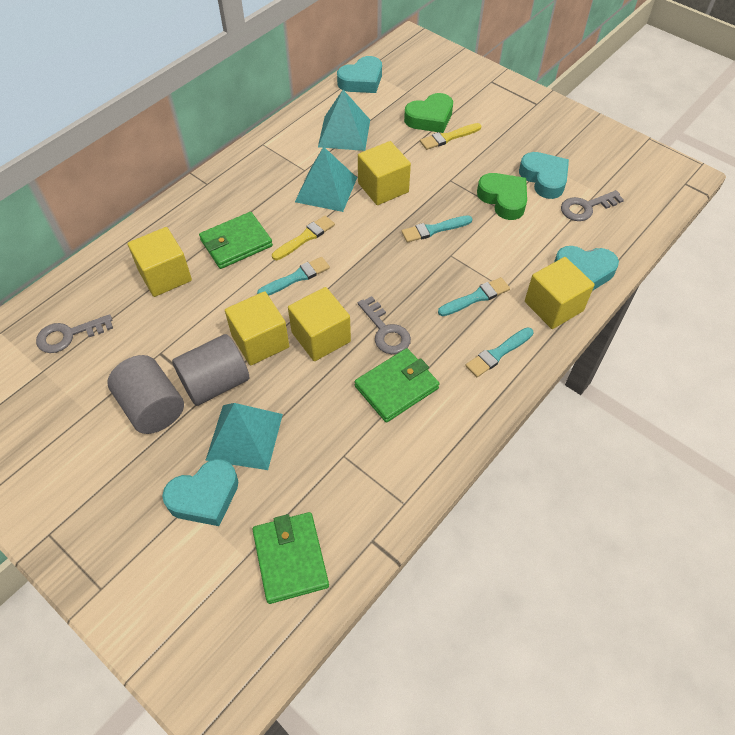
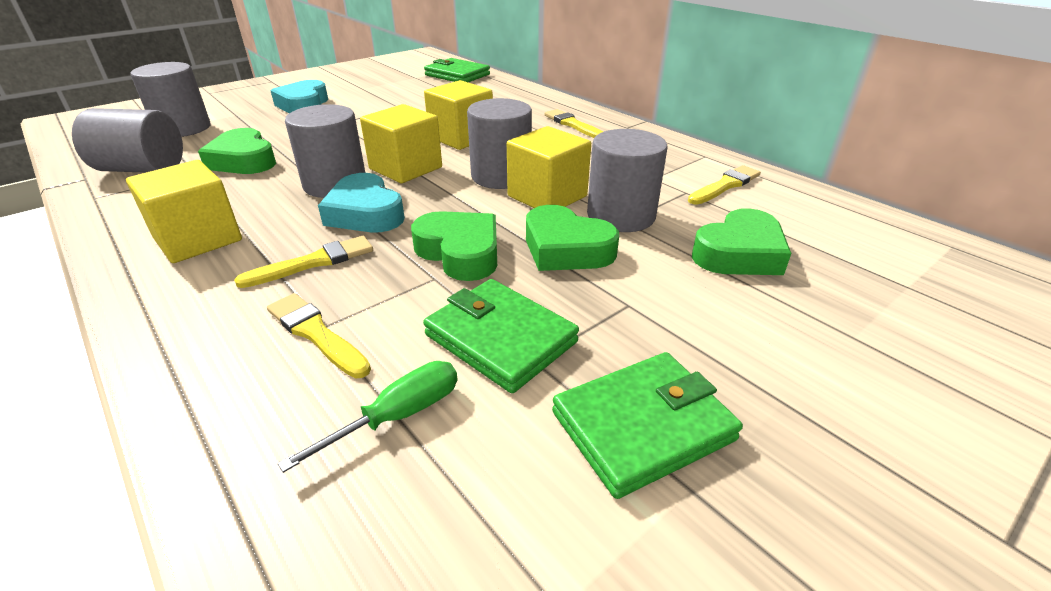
green heart: [404,93,453,133] [477,173,527,220] = 2 -> [198,128,276,174] [411,211,497,281] [526,205,619,271] [692,208,792,275] = 4
green screwdriver: none = 0 -> [278,361,458,473] = 1
grey cylinder: [107,355,184,434] [172,334,249,406] = 2 -> [72,108,183,173] [131,62,211,137] [285,104,365,198] [467,98,532,189] [587,129,667,232] = 5
grey key: [36,314,113,353] [358,296,411,354] [561,190,624,221] = 3 -> none = 0
turquoise brush: [257,257,330,296] [401,215,473,243] [438,277,510,316] [465,327,533,377] = 4 -> none = 0
turquoise heart: [162,459,238,526] [337,56,382,93] [519,152,569,199] [554,246,619,291] = 4 -> [270,80,328,113] [318,173,405,232] = 2
turquoise pyramid: [205,403,283,470] [295,147,357,212] [318,90,370,151] = 3 -> none = 0
yellow brush: [272,216,335,260] [420,123,482,150] = 2 -> [234,236,373,288] [267,293,371,378] [545,109,603,138] [688,165,761,205] = 4
yellow cube: [127,227,192,297] [225,291,289,365] [288,287,351,361] [358,141,411,205] [525,257,595,329] = 5 -> [126,160,242,263] [360,104,442,183] [424,80,493,150] [507,126,591,208] = 4

